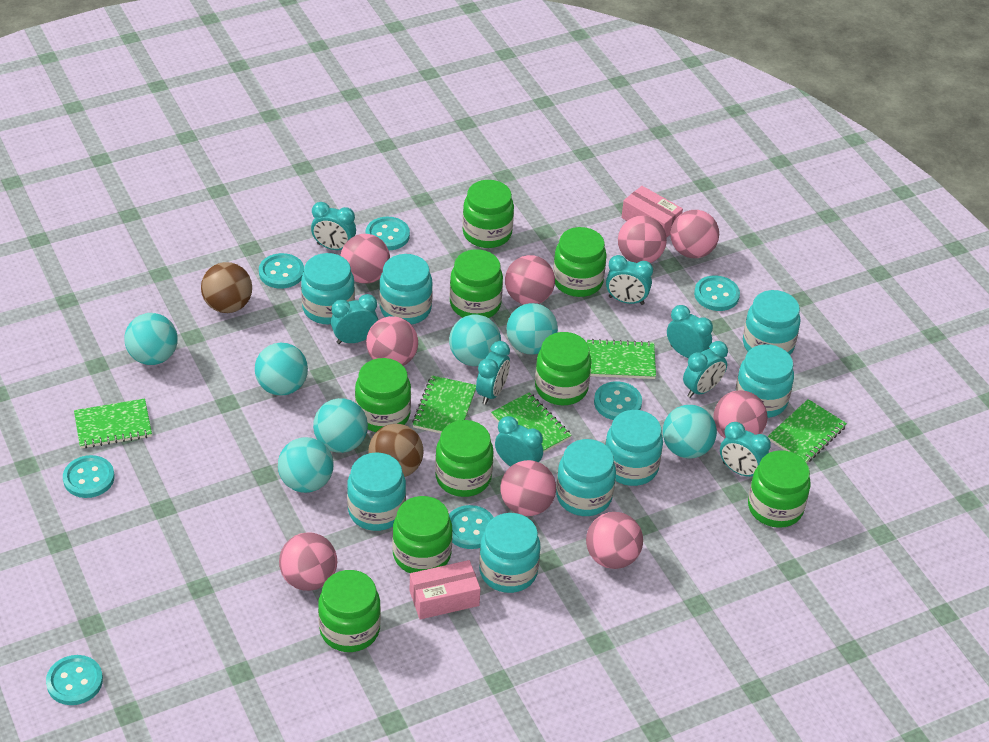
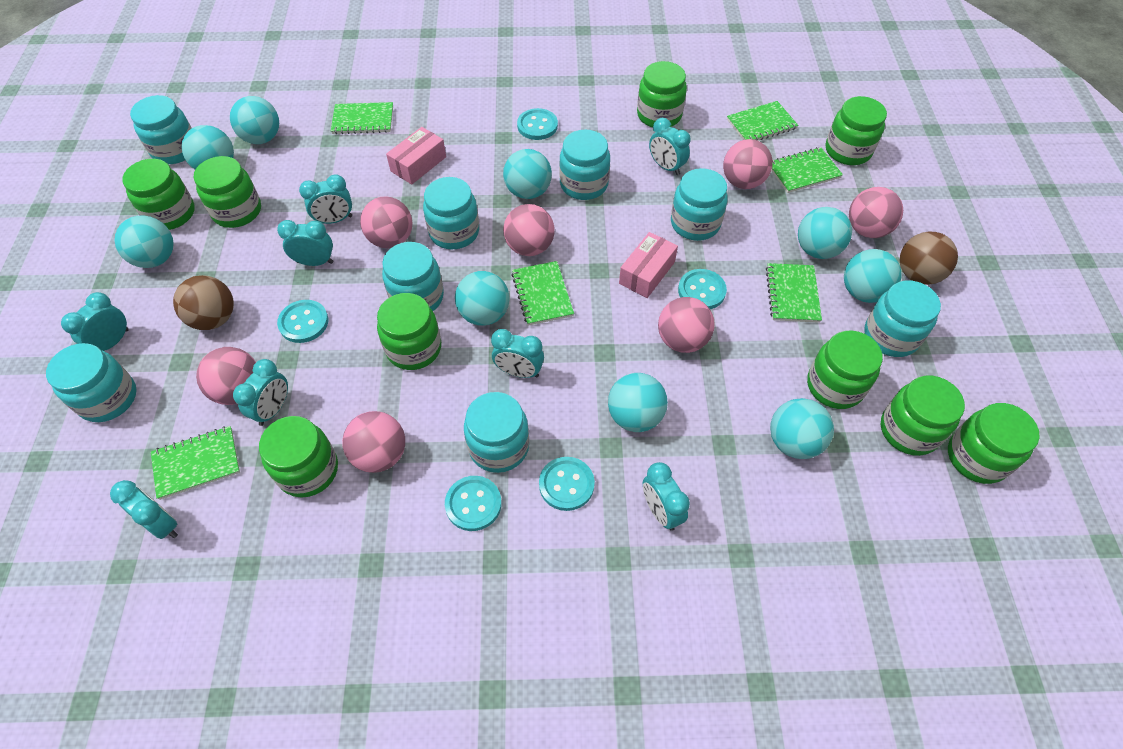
green notebook: [74,399,152,449] [412,375,476,433] [491,393,572,453] [587,339,656,379] [768,399,847,463] = 5 -> [151,426,240,500] [331,102,393,134] [511,261,574,326] [727,101,799,141] [766,263,822,323] [771,147,843,193] = 6
pink ball: [279,532,337,591] [340,234,390,284] [366,316,418,366] [500,460,556,516] [505,255,555,305] [586,512,643,569] [618,215,667,263] [670,210,719,258] [713,390,767,438] = 9 -> [196,347,256,405] [342,411,405,473] [360,196,413,248] [503,204,555,256] [658,297,715,353] [723,139,773,189] [849,187,903,238] = 7
turquoise ball: [124,313,178,365] [255,343,308,396] [278,437,334,493] [313,398,368,453] [449,314,501,366] [506,303,558,355] [662,405,717,459] = 7 -> [114,216,174,268] [182,125,234,170] [230,96,279,144] [455,271,510,326] [503,149,552,199] [608,373,668,432] [770,398,834,459] [798,207,852,259] [844,249,902,303] = 9
turquoise button: [46,655,103,705] [63,455,114,498] [259,253,304,289] [366,217,410,250] [449,505,494,549] [594,381,642,420] [694,276,740,311] = 7 -> [277,300,328,343] [445,476,502,531] [517,108,558,140] [539,457,595,511] [678,269,727,309] = 5

